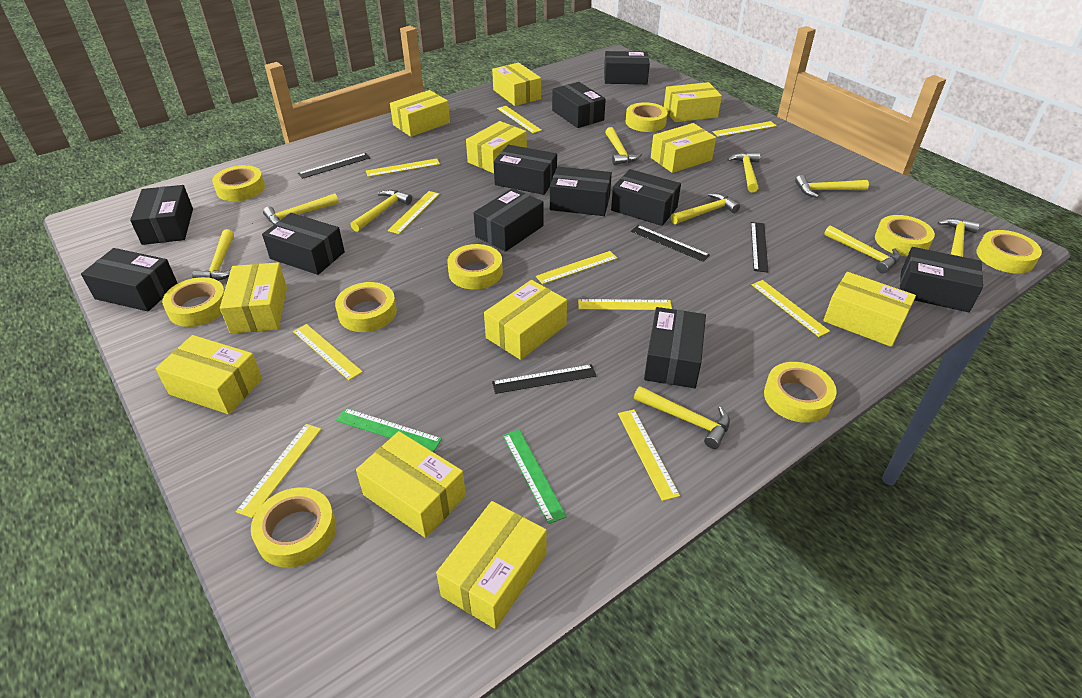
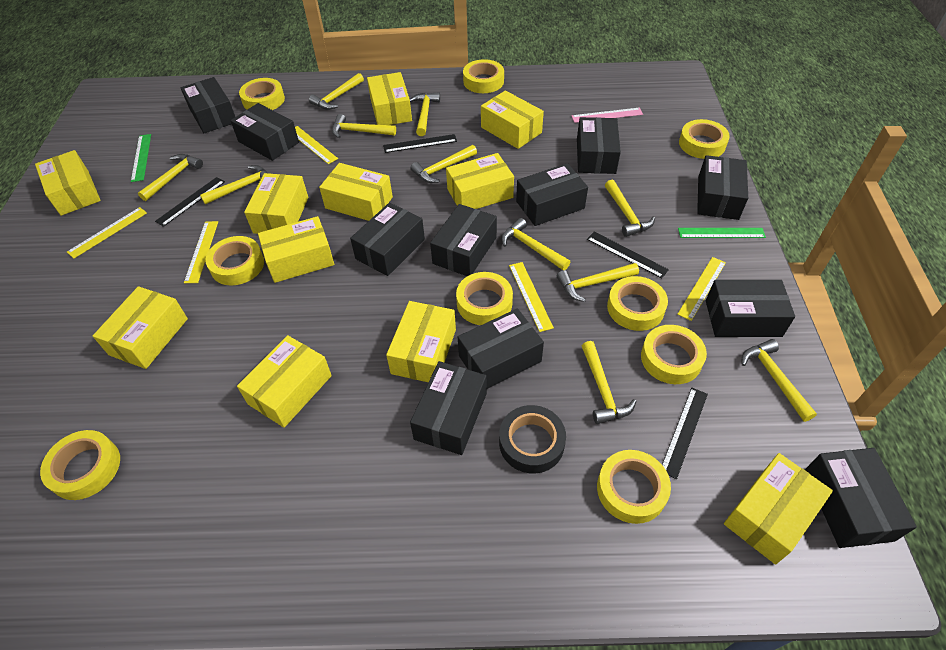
black tape: none = 0 -> [499,405,566,474] = 1
pink ruler: none = 0 -> [572,108,643,123] = 1
yellow hammer: [192,229,234,281] [263,193,339,225] [350,190,412,232] [605,127,642,165] [634,386,730,449] [671,193,740,224] [727,152,760,192] [795,175,869,198] [824,225,900,273] [937,218,980,257] = 10 -> [138,154,203,201] [200,165,267,204] [309,73,364,110] [332,114,396,138] [410,92,440,136] [411,145,477,183] [501,218,570,270] [557,263,639,302] [582,341,637,424] [605,180,655,237] [742,339,817,422] = 11
yellow ruler: [236,424,321,518] [293,324,363,380] [366,158,440,177] [388,191,439,234] [497,106,542,133] [536,251,617,284] [578,299,672,310] [618,409,680,501] [713,121,777,137] [752,280,830,337] = 10 -> [67,207,147,258] [184,221,218,283] [295,126,338,164] [509,262,554,332] [677,257,726,321] = 5

